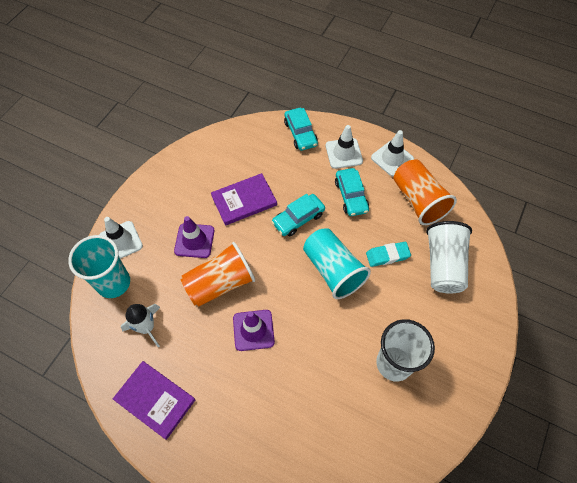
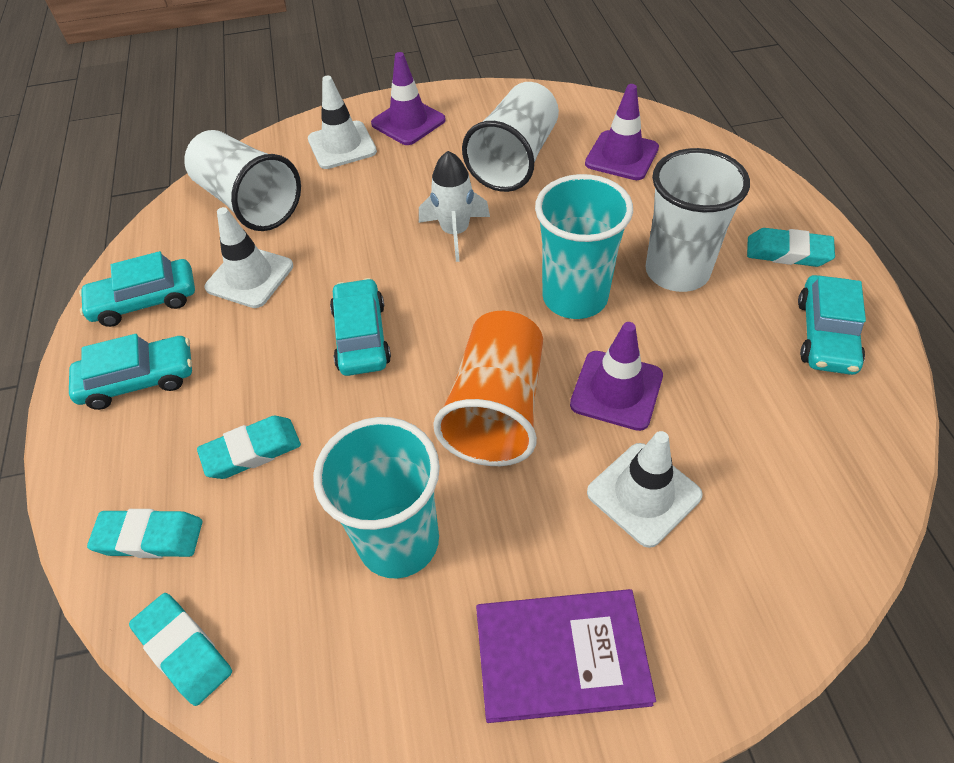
orange cup: [181,242,255,307] [394,160,457,225] = 2 -> [433,311,543,466] = 1
purple book: [113,361,195,440] [211,173,277,226] = 2 -> [476,589,656,723] = 1
purple traffic cone: [174,216,214,258] [233,310,275,351] = 2 -> [371,52,446,145] [570,322,663,431] [585,84,659,180] = 3
turquoise car: [272,194,325,236] [284,108,318,151] [335,168,369,216] = 3 -> [69,334,192,410] [79,251,195,327] [330,278,391,376] [798,275,866,375] = 4
turquoise eraser: [366,242,411,267] = 1 -> [87,509,202,558] [129,593,232,706] [197,416,301,479] [747,228,835,267] = 4
white cup: [376,319,435,382] [426,221,472,293] = 2 -> [184,130,301,231] [462,82,559,192] [645,148,750,292] = 3

